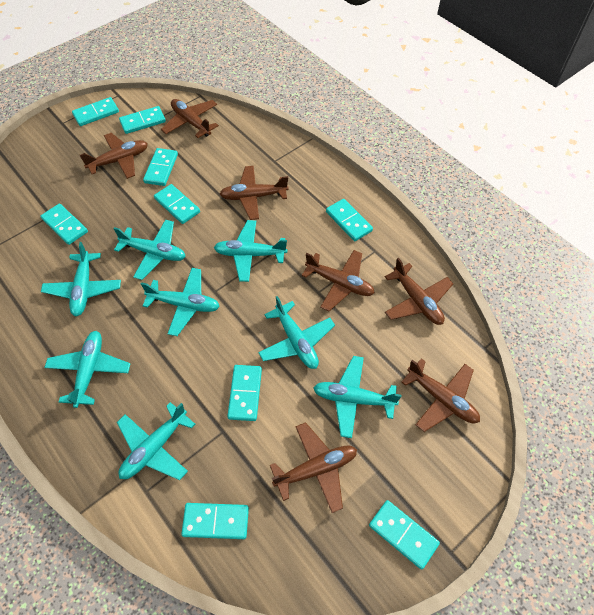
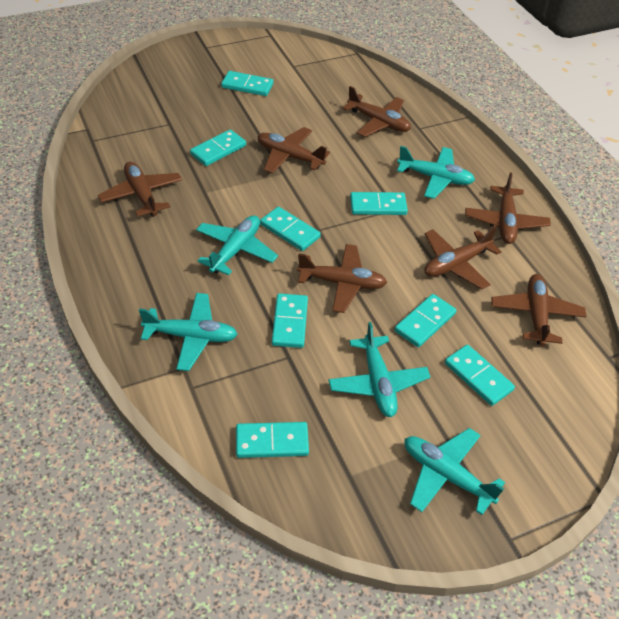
turquoise domino: [40,204,88,245] [72,97,119,126] [119,106,166,134] [143,148,178,186] [154,184,200,224] [181,503,249,539] [227,365,262,421] [326,199,373,241] [369,500,440,569] = 9 -> [190,129,246,166] [221,71,273,96] [236,422,309,458] [260,207,321,251] [272,293,308,348] [350,192,408,215] [395,294,456,347] [445,345,515,406] = 8
turquoise plane: [41,242,121,316] [44,331,130,408] [113,219,186,280] [117,402,195,480] [141,268,220,336] [214,220,287,282] [258,296,335,369] [313,356,402,438] = 8 -> [139,293,238,371] [196,215,278,276] [329,322,430,417] [397,146,475,199] [404,428,505,515] = 5

